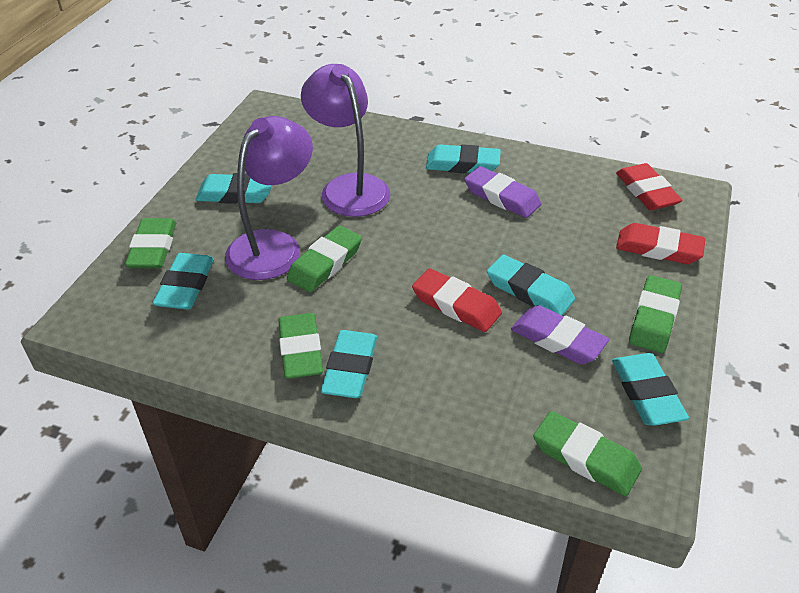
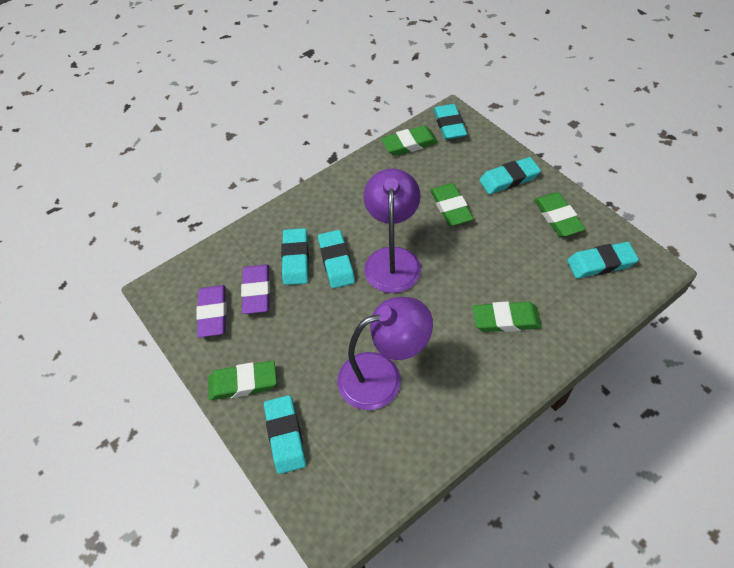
red eraser: [412,268,502,332] [616,163,683,210] [616,223,706,264] = 3 -> none = 0

